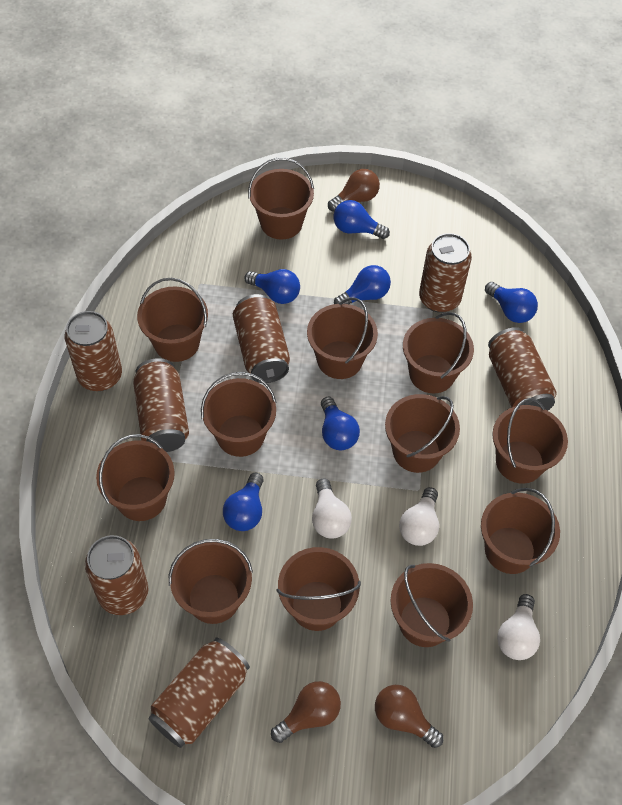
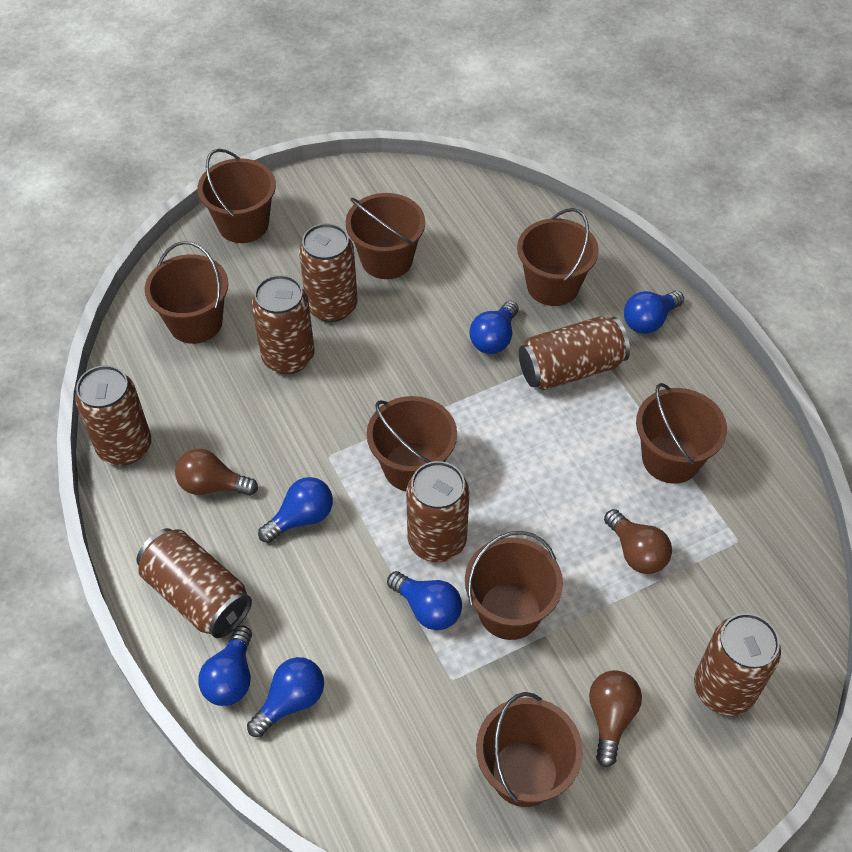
brown bucket: [96,434,175,521] [137,278,208,362] [169,539,253,624] [201,372,276,457] [248,158,314,240] [276,547,361,631] [307,297,378,379] [385,394,460,473] [390,563,473,647] [403,312,474,393] [481,488,560,574] [492,398,568,484] = 12 -> [145,241,228,344] [198,149,276,243] [346,193,425,279] [367,396,457,491] [465,531,563,640] [476,692,583,807] [517,208,599,306] [636,383,727,484] = 8
white light bulb: [312,479,352,538] [399,487,439,546] [497,594,540,660] = 3 -> none = 0

